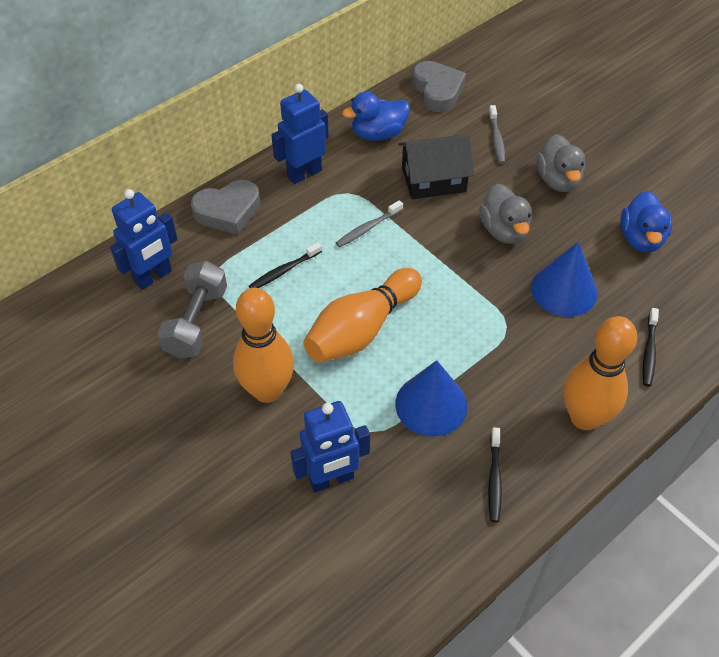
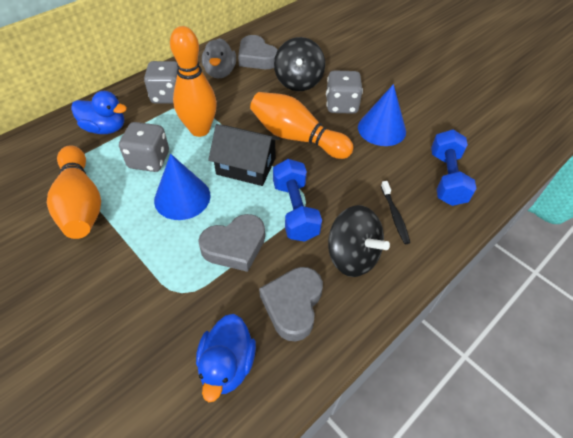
black spinning top: none = 0 -> [274,37,325,91] [328,205,390,277] = 2
black toothbrush: [249,242,322,288] [488,428,502,522] [643,308,659,386] = 3 -> [381,181,410,244] = 1
blue dumbbell: none = 0 -> [273,159,322,242] [431,129,477,206] = 2
blue robot: [110,189,178,290] [271,84,329,184] [291,401,370,492] = 3 -> none = 0
grey dice: none = 0 -> [119,122,169,172] [144,61,178,103] [326,70,363,114] = 3
grey duck: [479,183,532,244] [536,134,585,192] = 2 -> [202,38,236,78] = 1
grey dumbbell: [157,261,227,359] = 1 -> none = 0
grey heart: [191,180,260,235] [412,61,466,112] = 2 -> [198,214,265,272] [238,35,278,69] [259,267,323,341] = 3
grey toothbrush: [336,200,403,247] [489,105,505,164] = 2 -> none = 0

